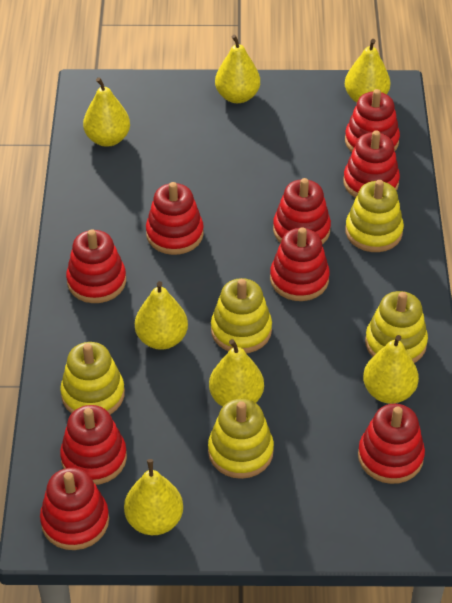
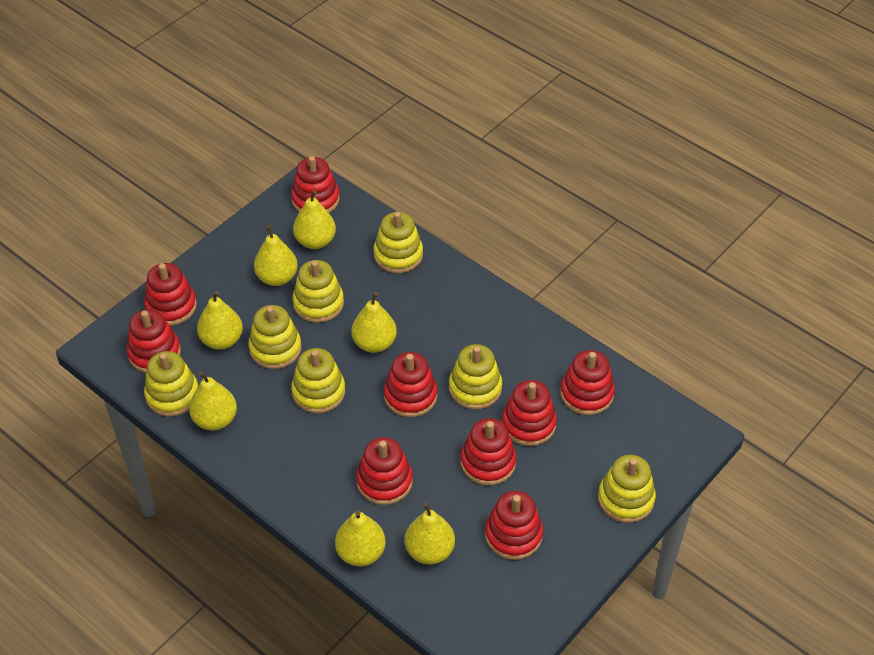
yellow stacking toy: [60,342,125,415] [208,399,274,479] [211,278,272,353] [345,180,404,252] [365,291,428,363] = 5 -> [144,351,198,417] [248,305,301,369] [291,348,345,413] [292,260,344,323] [373,212,423,273] [449,344,502,410] [598,455,656,523] = 7

